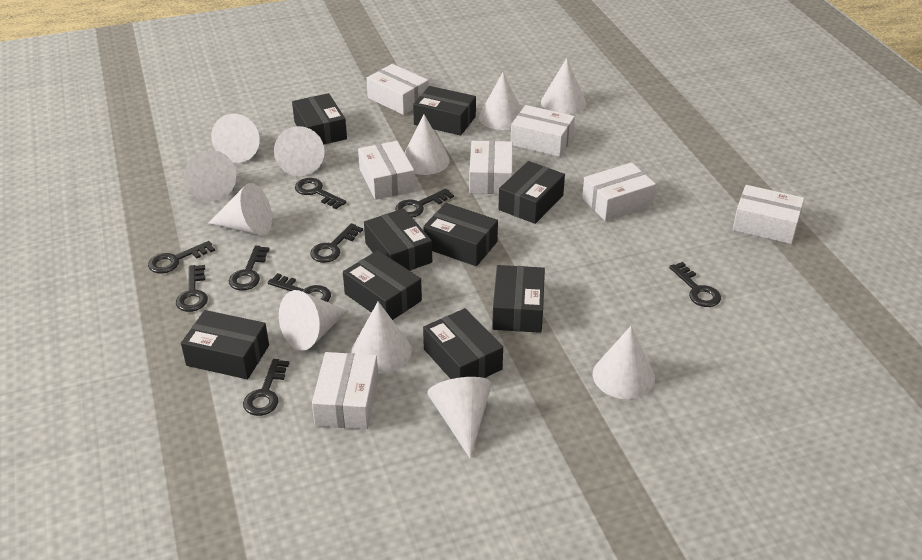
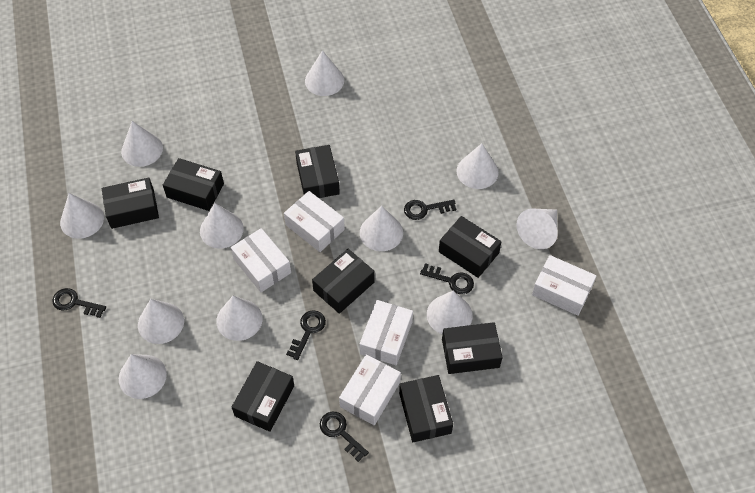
black box: [181,310,269,379] [292,93,347,145] [343,250,422,320] [364,208,432,271] [413,86,476,136] [423,203,498,266] [423,308,503,379] [492,265,545,333] [498,161,565,224] = 9 -> [102,177,159,229] [163,158,224,211] [232,361,294,432] [295,145,340,198] [312,249,375,314] [399,375,453,442] [439,216,502,278] [442,322,503,374] = 8
black key: [148,241,215,273] [176,265,208,312] [229,246,270,291] [243,359,289,416] [268,273,331,302] [295,178,347,209] [310,223,363,263] [395,188,454,218] [669,262,721,307] = 9 -> [52,288,106,318] [286,310,326,360] [320,412,369,462] [404,200,456,220] [420,263,474,294] = 5
white box: [312,352,378,429] [358,141,415,200] [366,64,429,115] [469,141,513,194] [511,105,575,157] [582,162,656,221] [733,185,804,244] = 7 -> [231,228,291,293] [284,191,345,252] [339,354,401,425] [360,300,413,365] [532,255,597,316] = 5

